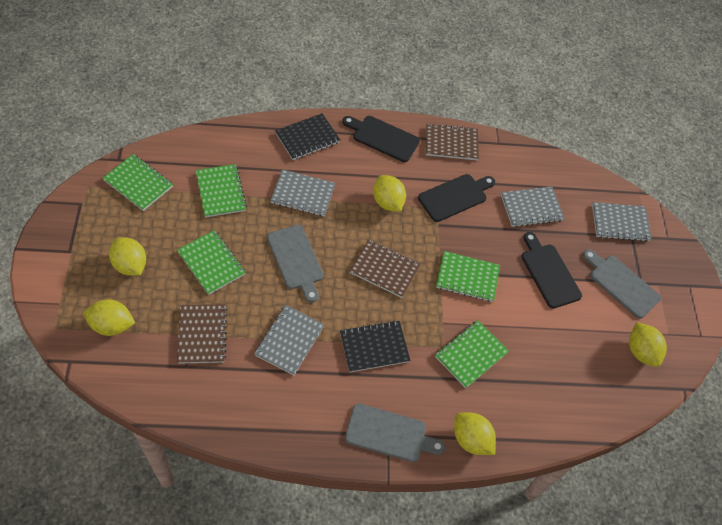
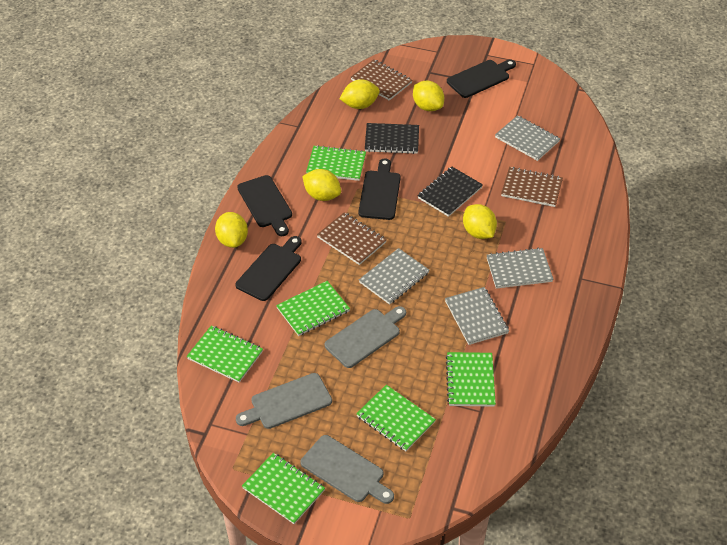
black cutting board: [342,116,420,162] [418,174,495,222] [522,232,582,308] = 3 -> [235,236,302,301] [237,175,292,236] [358,159,401,220] [447,60,516,98] = 4
green notebook: [103,154,173,211] [177,230,246,295] [196,164,247,218] [435,320,509,388] [436,251,500,302] = 5 -> [186,325,263,383] [242,453,325,524] [276,281,350,336] [306,145,366,181] [356,385,436,451] [446,352,496,407] = 6

